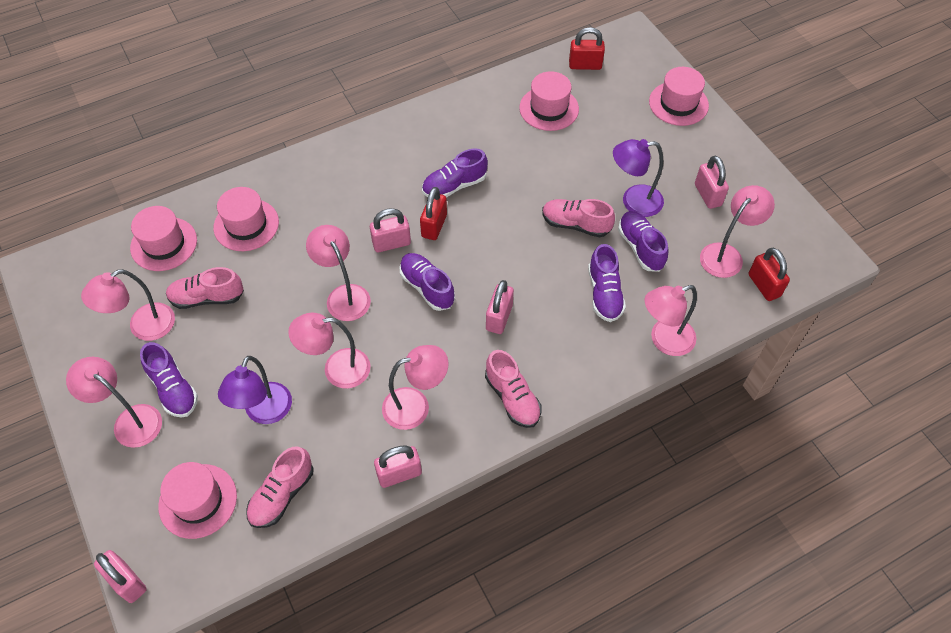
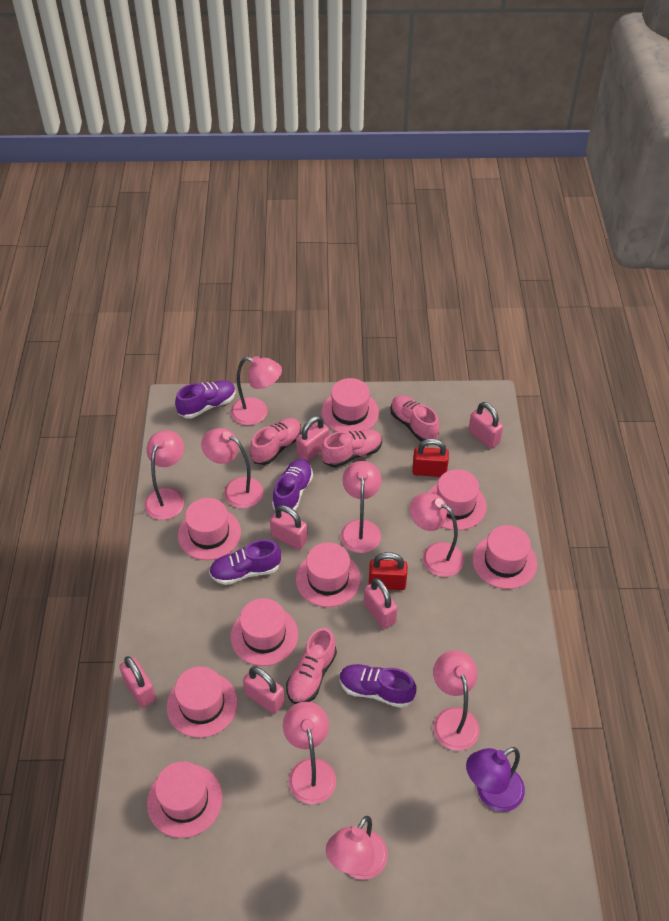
pink hat: [130,206,197,271] [158,462,237,539] [214,187,279,251] [519,71,579,131] [649,67,709,126] = 5 -> [147,761,222,838] [167,666,238,738] [178,498,241,560] [231,598,298,666] [296,542,361,607] [321,378,379,432] [428,469,487,530] [472,525,537,589] = 8
pink lamp: [66,357,162,448] [81,269,175,341] [288,313,371,388] [306,225,371,321] [382,345,448,430] [645,285,697,356] [700,185,775,278] = 7 -> [144,430,184,520] [201,428,263,508] [231,356,282,425] [283,702,336,804] [326,816,388,880] [341,461,382,553] [410,493,464,577] [433,650,480,751] = 8
pink padlock: [94,550,147,603] [370,208,411,252] [374,445,422,488] [486,280,514,334] [695,155,729,209] = 5 -> [119,656,156,708] [243,667,285,714] [270,505,308,550] [296,416,329,461] [364,578,398,629] [469,402,503,449] = 6
purple lamp: [218,356,292,424] [613,139,664,217] = 2 -> [466,747,525,812] = 1
purple shoe: [140,342,198,417] [400,253,455,311] [422,148,488,198] [588,244,626,322] [618,211,668,272] = 5 -> [175,380,236,418] [209,539,281,585] [272,459,313,514] [340,664,416,708] = 4
red padlock: [420,187,447,240] [569,27,605,70] [749,248,790,301] = 3 -> [369,552,408,590] [412,439,449,477] = 2

